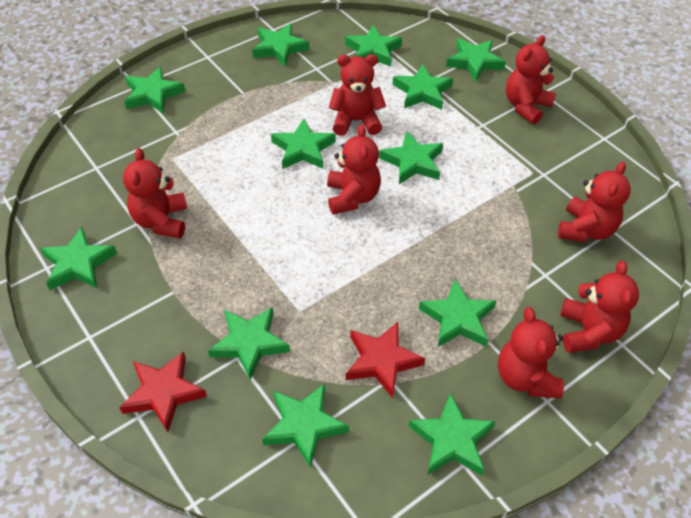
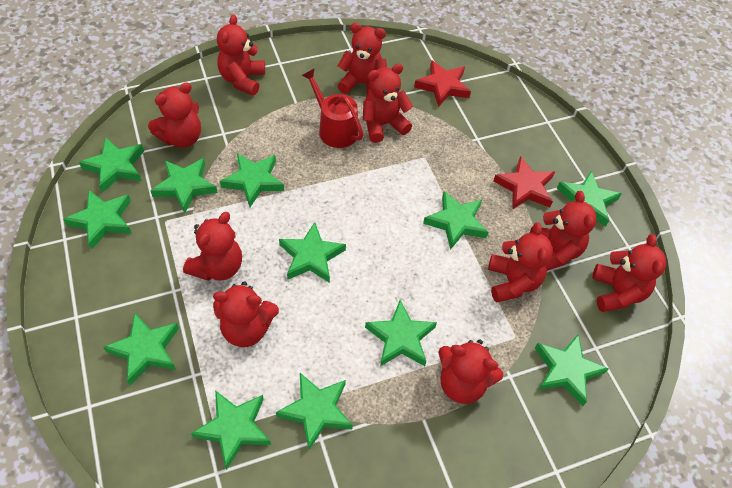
red teddy bear: [123,148,188,238] [327,124,381,215] [329,54,386,136] [498,307,564,398] [506,35,556,125] [558,162,631,242] [560,261,639,353] = 7 -> [148,83,201,148] [183,212,242,281] [213,281,279,347] [217,14,265,96] [338,23,387,95] [363,64,413,143] [438,339,504,404] [488,223,553,303] [530,191,597,271] [592,234,666,312] = 10
red watering can: none = 0 -> [302,68,363,148] = 1

